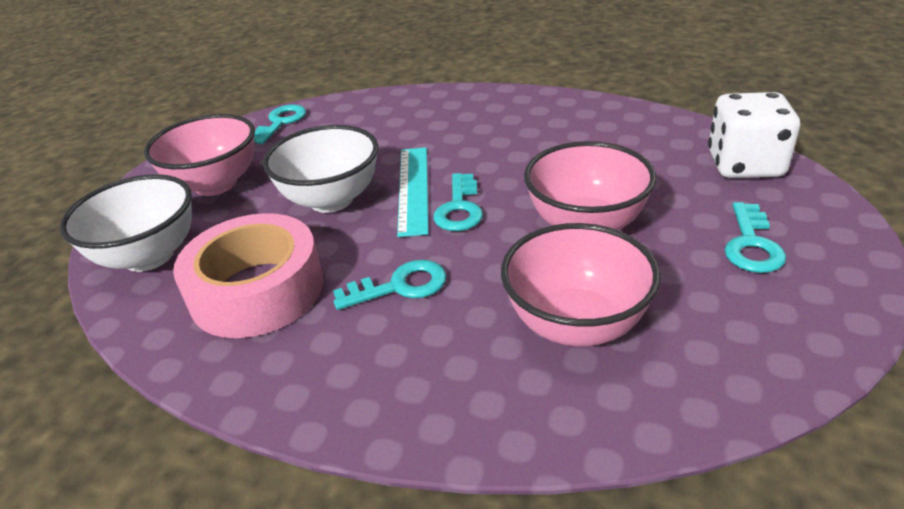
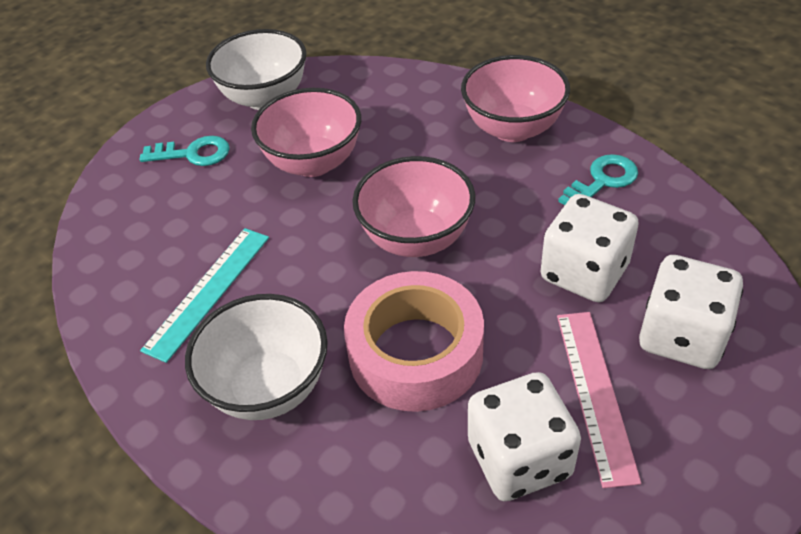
pink ruler: none = 0 -> [557,312,641,488] = 1
turquoise key: [254,104,306,144] [333,260,446,310] [433,173,483,231] [724,202,786,273] = 4 -> [140,136,230,166] [558,154,638,205] = 2
white dice: [708,92,800,178] = 1 -> [468,372,581,501] [541,194,639,302] [639,255,743,369] = 3

